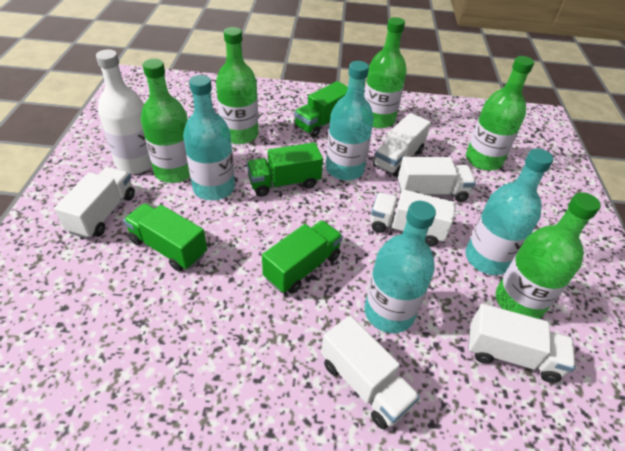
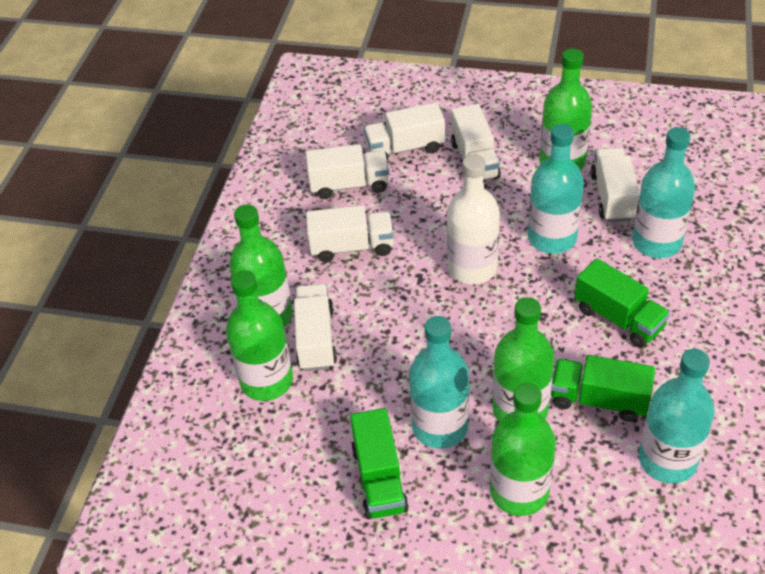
green truck: [123,203,207,271] [247,142,323,197] [262,220,343,294] [294,81,348,137] = 4 -> [350,408,409,519] [551,355,655,422] [574,258,670,348] = 3

